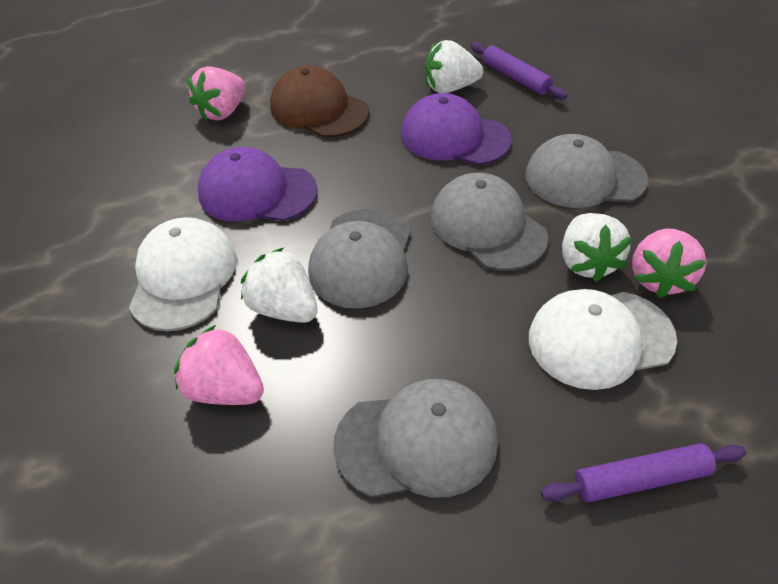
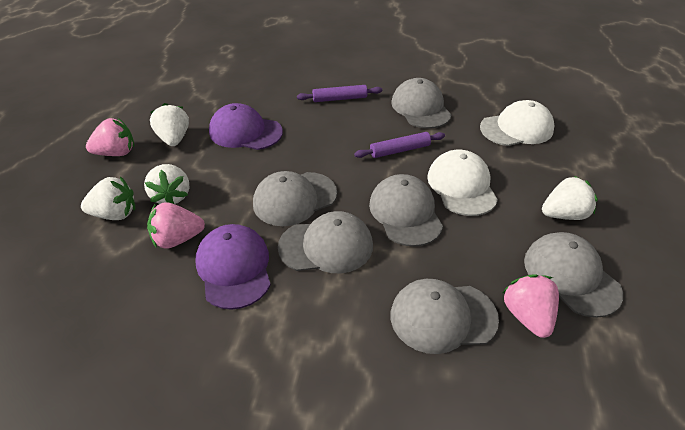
brown cap: [270,65,369,137] = 1 -> none = 0
grey cap: [308,209,410,308] [333,379,498,498] [431,173,548,271] [525,134,648,208] = 4 -> [253,171,337,226] [278,211,373,273] [369,174,443,247] [391,279,499,354] [392,78,452,129] [524,232,623,318] = 6
white strawberry: [241,248,317,323] [425,40,483,93] [562,213,632,282] = 3 -> [81,176,135,220] [144,164,189,204] [150,103,189,146] [542,176,598,220] = 4

